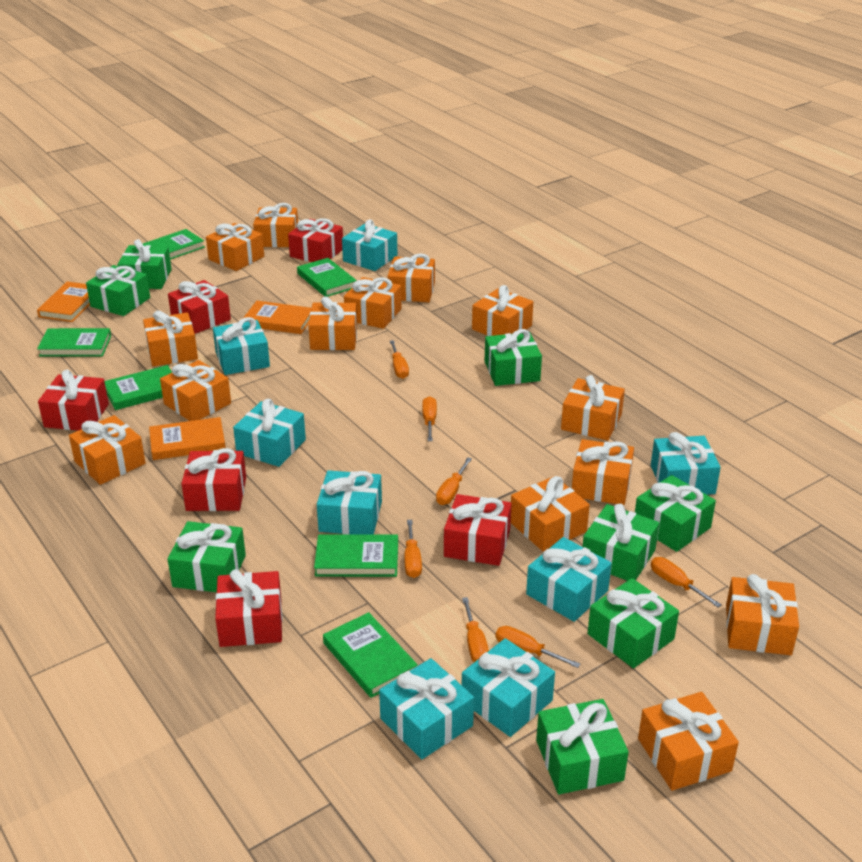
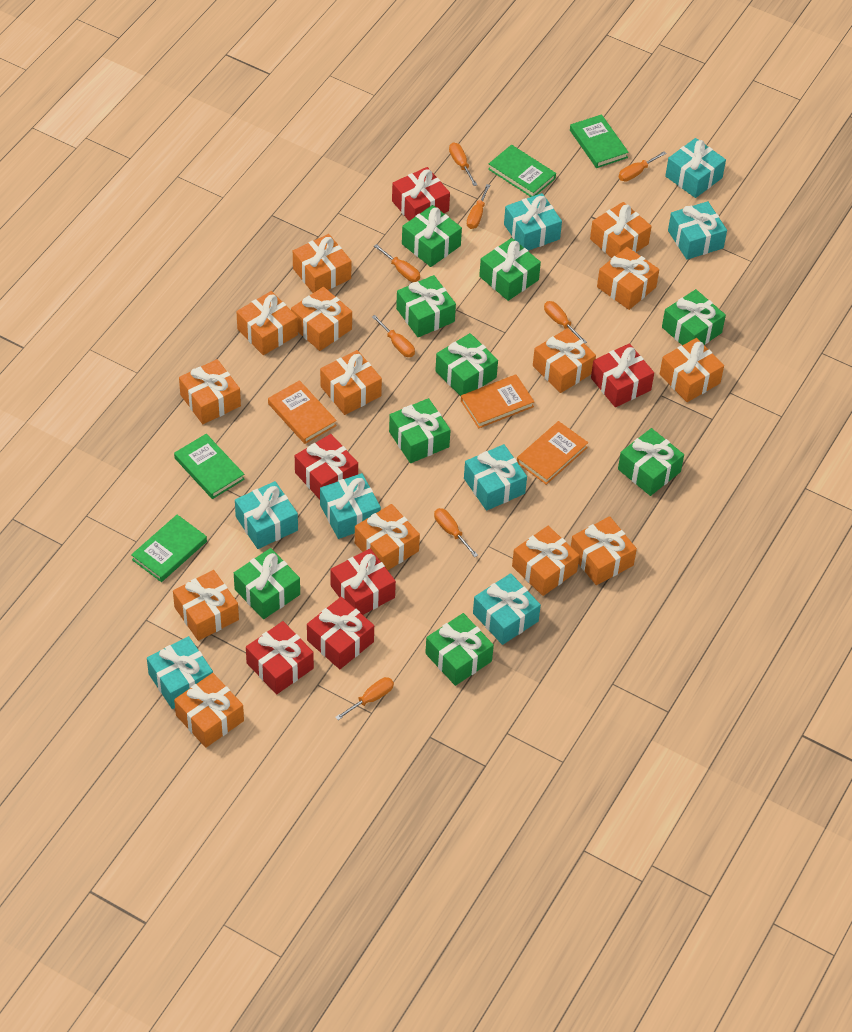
green book: [37,328,111,357] [105,365,172,410] [143,229,205,260] [297,258,357,297] [314,534,398,577] [323,612,418,698] = 6 -> [131,514,207,582] [174,434,245,499] [488,145,556,197] [570,114,629,168] = 4
green gift: [86,265,150,316] [117,239,172,289] [168,521,246,592] [485,329,542,386] [536,699,629,794] [583,504,659,581] [588,578,679,668] [635,475,716,552] = 8 -> [234,548,300,619] [389,398,451,463] [396,275,456,337] [402,205,462,267] [425,613,494,686] [435,333,498,396] [479,238,541,301] [618,428,684,496] [662,289,726,345] = 9
orange screwdriver: [390,340,409,379] [405,520,422,578] [422,396,437,441] [436,457,472,505] [462,597,489,662] [495,626,580,668] [651,557,722,607] = 7 -> [335,677,394,720] [372,315,415,357] [374,244,420,282] [434,508,478,557] [449,143,477,186] [467,184,490,229] [544,301,587,344] [619,151,667,182] = 8

